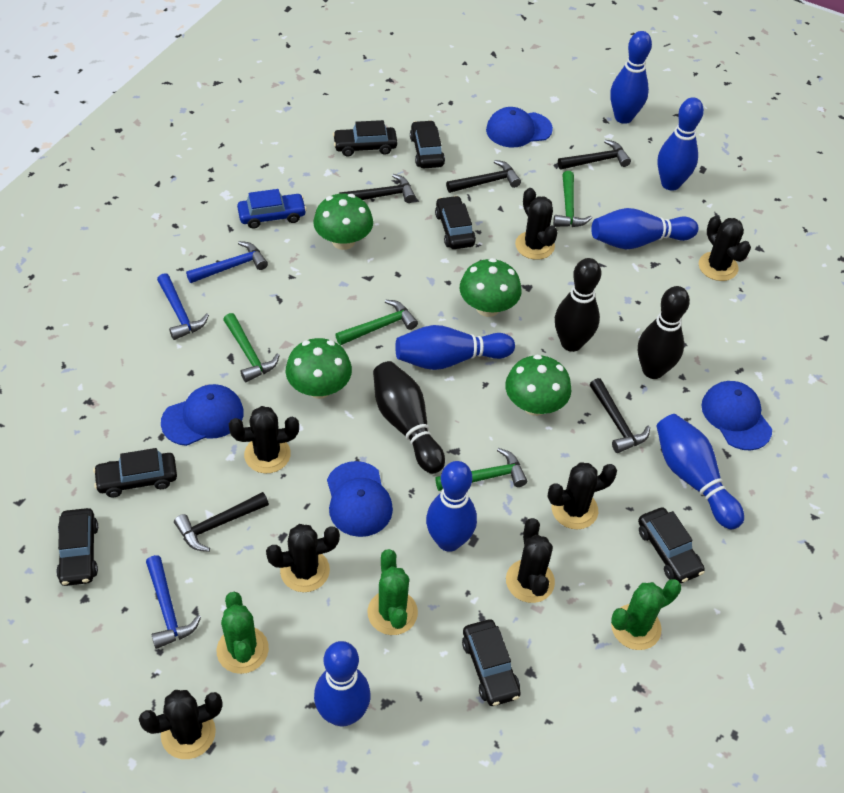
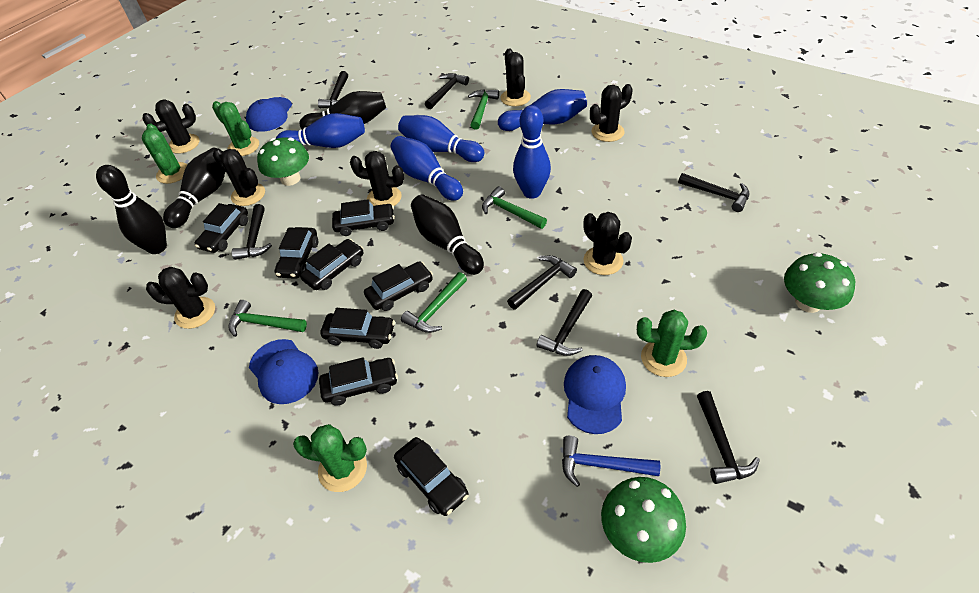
black bowling pin: [373,361,445,474] [555,258,601,352] [638,286,690,379] = 3 -> [96,165,167,254] [163,148,225,228] [299,91,386,130] [411,194,484,275] = 4
black car: [56,508,98,586] [93,448,177,498] [333,120,397,156] [410,120,445,168] [435,196,476,249] [462,620,521,706] [638,507,705,583] = 7 -> [195,203,248,253] [275,227,318,279] [300,239,364,290] [319,357,398,406] [320,308,395,349] [332,199,395,236] [364,261,433,311] [394,437,469,516] = 8
black hammer: [174,492,269,552] [339,174,416,203] [446,160,521,193] [558,140,631,170] [590,378,650,453] = 5 -> [232,204,272,260] [318,71,348,108] [425,73,469,109] [507,255,577,310] [537,289,592,356] [678,173,750,212] [697,391,760,484] = 7
blue bowling pin: [314,641,371,726] [395,325,515,370] [426,461,477,552] [591,208,698,249] [610,31,652,124] [657,97,704,191] [657,414,744,529] = 7 -> [276,113,365,148] [391,136,463,201] [398,115,484,162] [498,89,587,131] [513,105,551,199] = 5
blue cap: [161,384,244,446] [327,461,393,537] [486,107,553,147] [701,381,772,450] = 4 -> [246,97,292,132] [249,339,319,404] [564,355,626,434] = 3
blue car: [237,189,307,229] = 1 -> none = 0
blue hammer: [146,555,201,649] [157,273,209,340] [186,241,268,283] = 3 -> [562,436,660,487] = 1
green cactus: [217,592,269,674] [367,549,418,635] [611,579,681,650] = 3 -> [142,124,187,184] [212,101,259,156] [293,424,367,492] [637,310,707,377] = 4
green mushroom: [285,338,352,399] [313,193,373,250] [460,258,521,317] [505,355,571,416] = 4 -> [257,137,309,186] [601,477,686,563] [784,252,855,313] = 3

